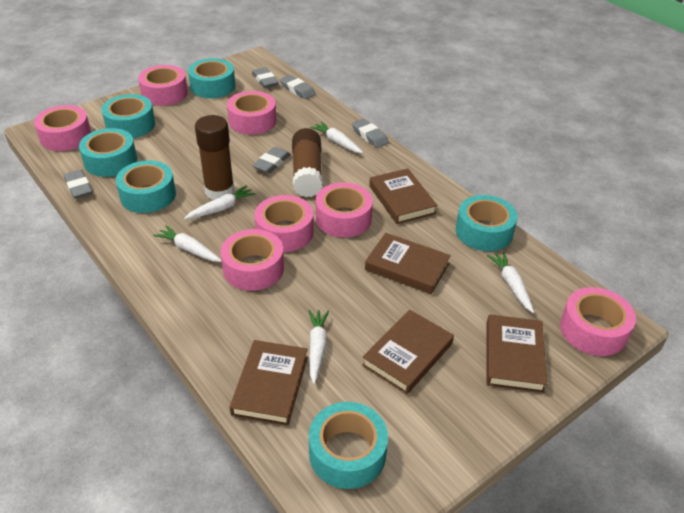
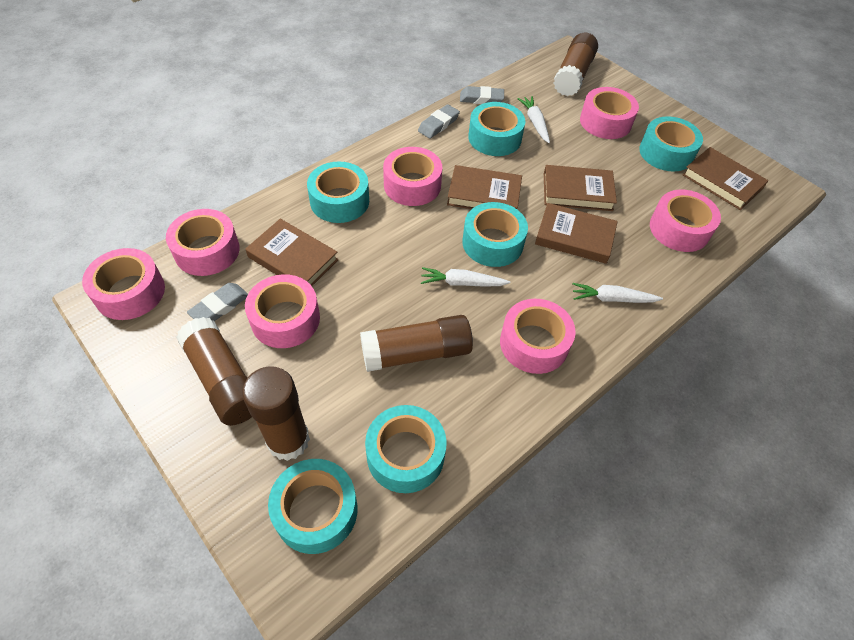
brown glue stick: [195,115,235,200] [292,128,323,197] = 2 -> [176,317,252,426] [242,366,310,461] [360,315,473,372] [553,33,598,96] = 4
grey eraser: [64,170,92,199] [252,67,279,88] [252,147,291,174] [280,75,315,99] [352,118,389,148] = 5 -> [187,283,248,321] [418,104,460,139] [460,86,504,104] = 3
white carrot: [153,225,222,262] [184,185,256,219] [308,310,329,384] [310,121,363,153] [487,252,534,313] = 5 -> [421,267,510,287] [517,96,550,143] [572,283,663,303] = 3

